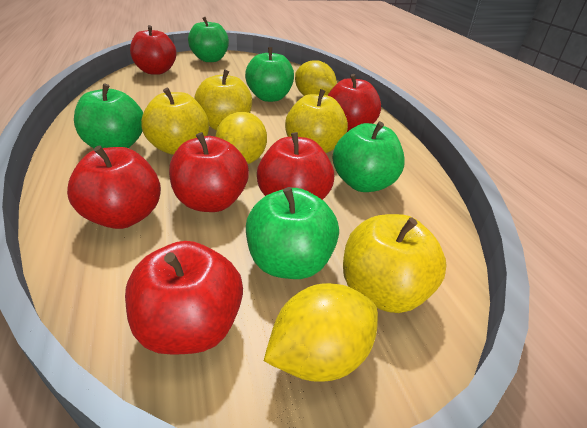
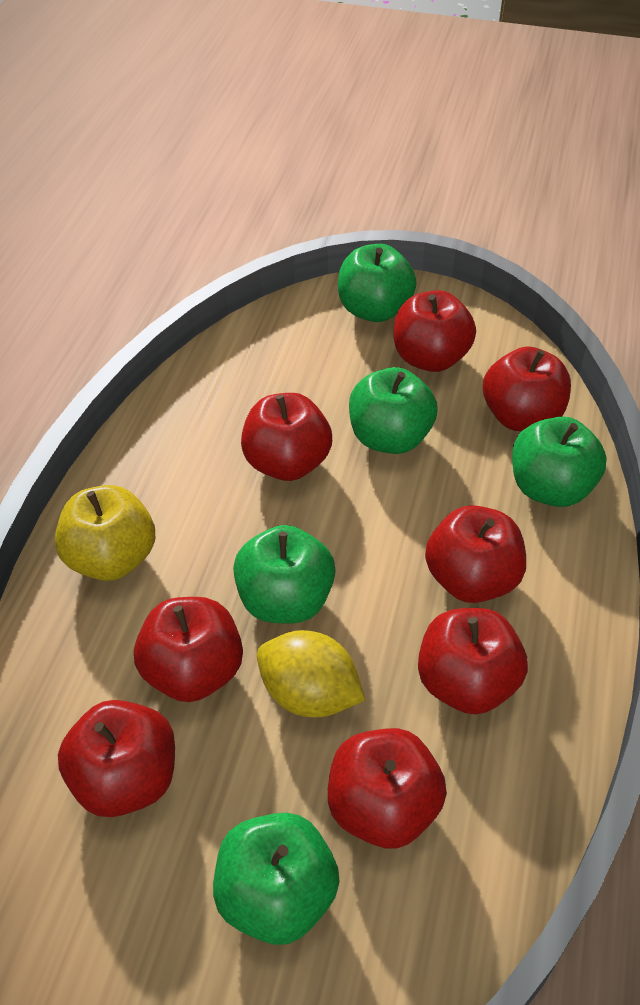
red apple: [67,145,161,229] [125,241,243,355] [130,25,177,75] [169,132,249,212] [257,132,334,200] [328,74,381,132] = 6 -> [58,700,175,817] [134,597,243,702] [241,393,332,481] [328,728,447,849] [394,290,476,372] [418,608,528,715] [425,505,526,603] [483,347,571,431] = 8
yellow apple: [141,88,209,155] [194,69,252,131] [285,89,348,153] [343,214,447,313] = 4 -> [55,485,155,581] = 1
yellow lemon: [215,112,267,164] [264,283,378,382] [295,60,337,96] = 3 -> [257,630,365,717] = 1

